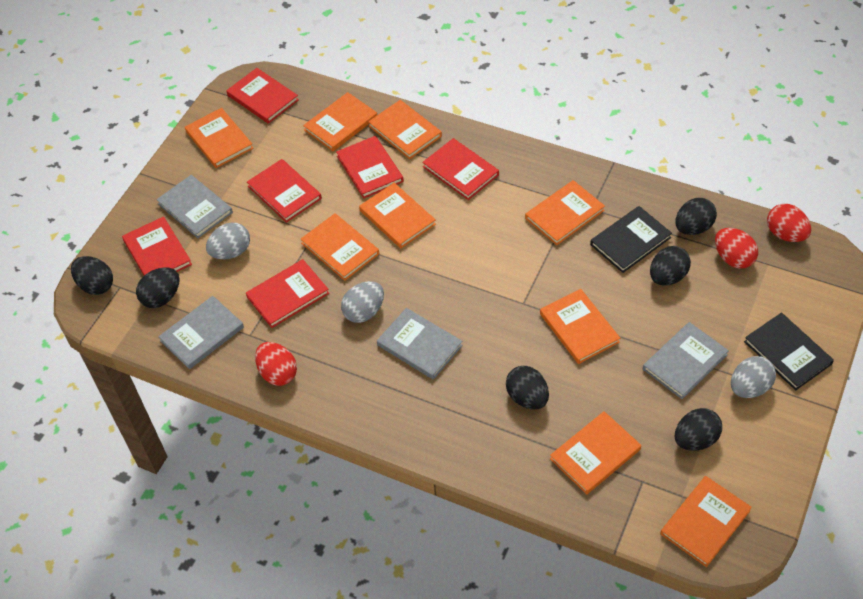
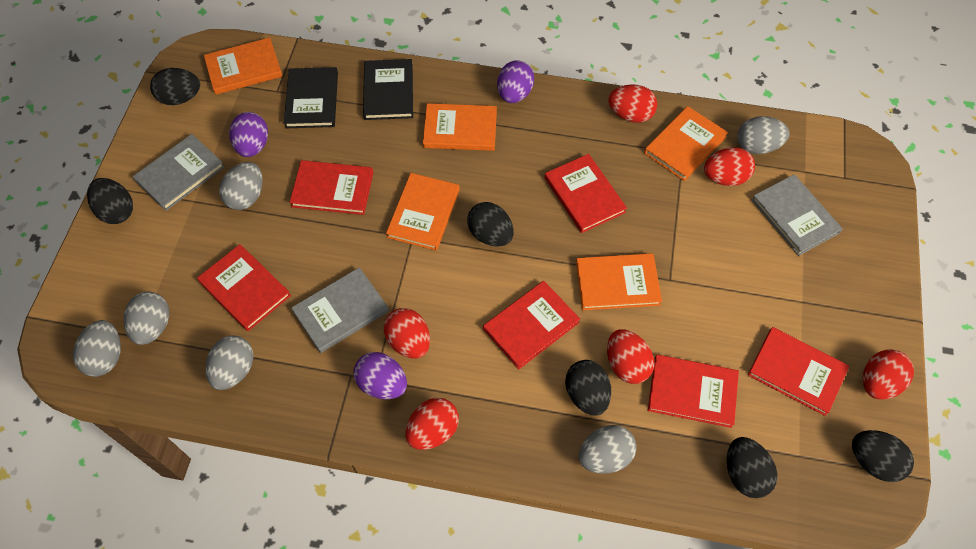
grey book: [156,175,233,238] [158,296,244,369] [377,308,463,380] [643,322,729,399] = 4 -> [133,134,225,211] [291,267,389,353] [752,174,842,256] = 3
grey egg: [206,223,250,259] [341,281,384,323] [731,356,776,398] = 3 -> [73,320,121,377] [123,292,169,345] [205,335,253,390] [219,162,263,210] [579,425,637,474] [737,116,790,154] = 6
orange book: [185,108,253,168] [301,213,379,281] [303,92,377,151] [359,183,436,248] [368,100,442,159] [525,180,605,245] [540,289,620,364] [550,411,641,494] [660,476,752,567] = 9 -> [204,38,282,95] [386,173,460,251] [423,103,497,151] [576,253,662,310] [644,106,728,181] = 5
purple egg: none = 0 -> [229,112,268,157] [353,352,407,399] [497,60,534,103] = 3
red egg: [255,342,297,386] [715,228,758,269] [767,204,811,242] = 3 -> [384,308,430,359] [405,398,459,450] [607,329,654,384] [608,84,657,123] [704,147,755,186] [863,349,914,400] = 6

